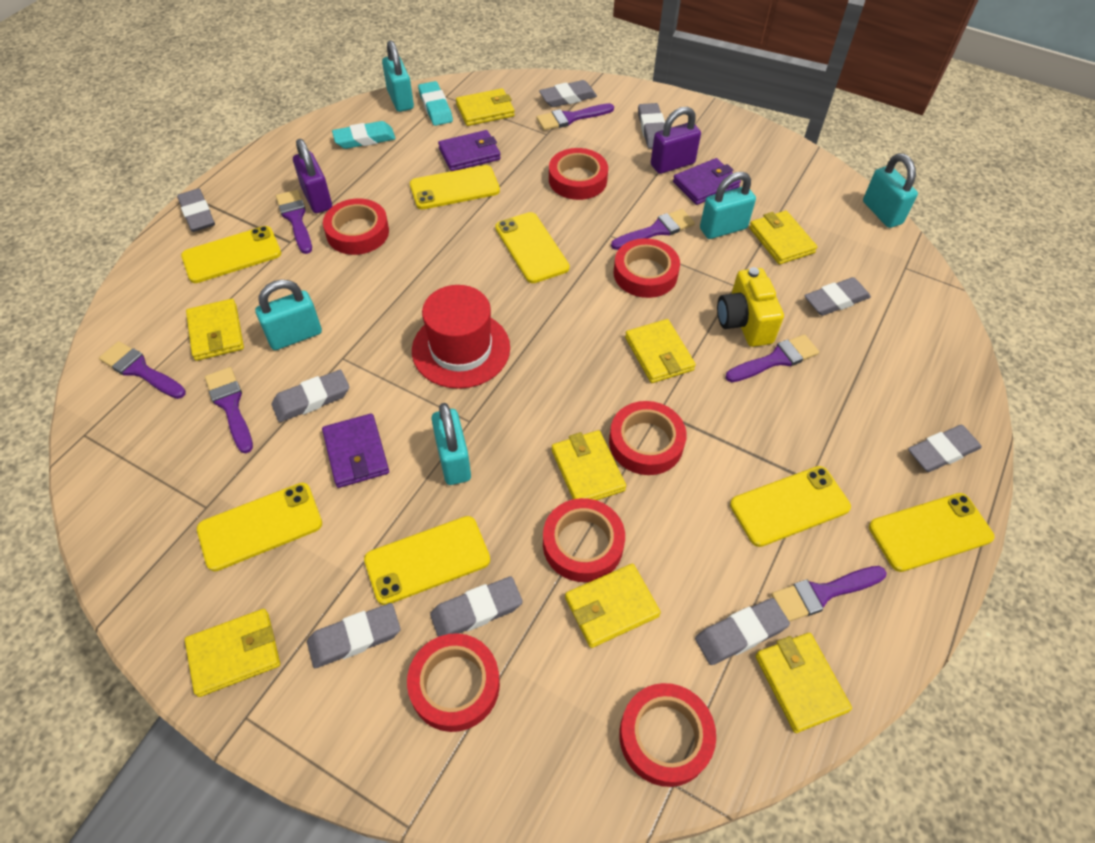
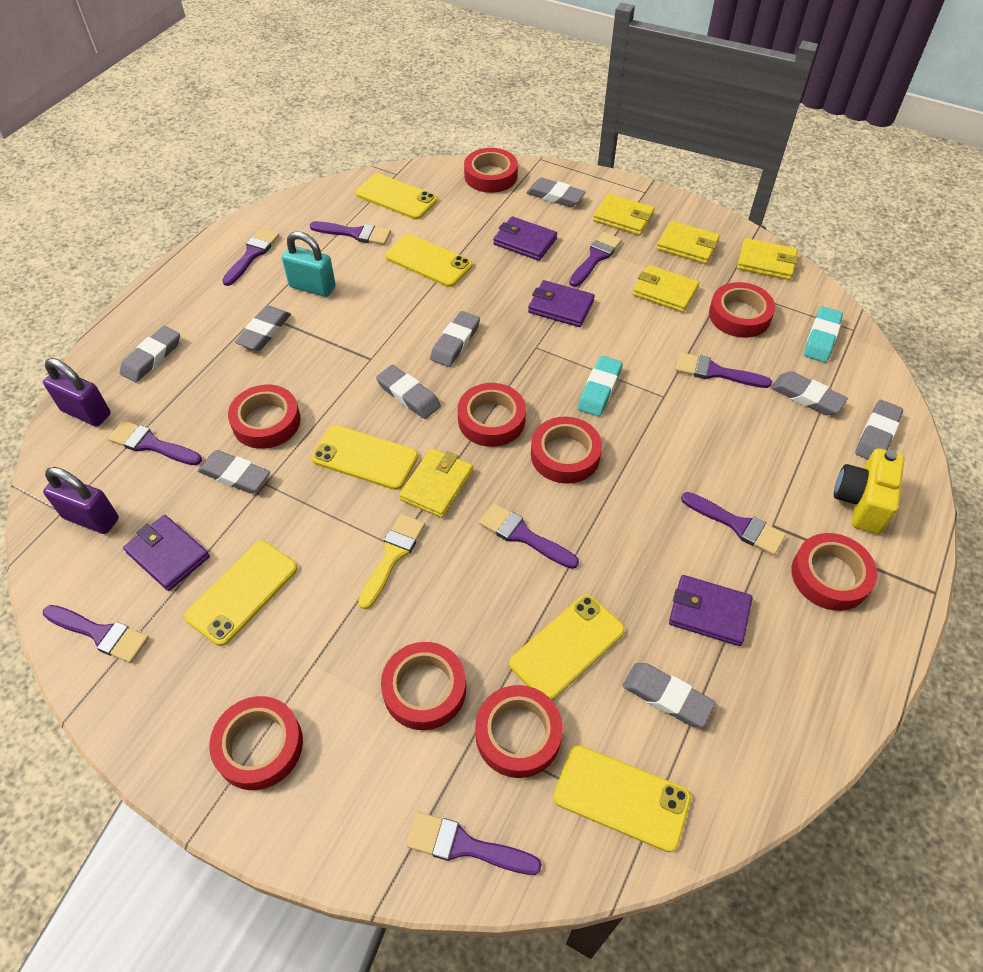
purple brush: [99,341,186,399] [205,367,253,453] [276,190,312,254] [536,103,614,131] [611,209,695,250] [725,334,819,382] [771,566,887,622] = 7 -> [43,605,149,663] [108,421,202,465] [222,228,279,286] [310,221,391,245] [407,812,542,875] [479,503,579,569] [569,232,622,287] [675,352,772,388] [681,492,786,556] = 9
purple wallet: [322,414,389,488] [438,130,501,171] [673,158,741,205] = 3 -> [123,515,210,591] [493,216,557,261] [528,280,595,327] [669,575,752,646] = 4
red hat: [412,285,510,389] = 1 -> none = 0
red tape: [323,199,389,255] [407,633,500,732] [543,498,625,582] [549,148,608,200] [609,401,687,475] [614,238,680,298] [619,683,716,787] = 7 -> [209,696,303,790] [228,385,301,449] [381,642,466,730] [458,383,526,447] [464,148,518,193] [475,685,563,778] [531,417,602,484] [709,282,775,338] [791,533,877,611] = 9
turquoise padlock: [255,280,322,350] [382,41,414,112] [431,403,471,485] [700,172,756,239] [863,153,918,228] = 5 -> [282,231,336,297] = 1
yellow brush: none = 0 -> [358,514,425,610] = 1
yellow phone: [181,226,281,283] [197,483,322,571] [364,516,490,605] [410,165,500,209] [495,212,570,283] [730,466,851,547] [869,493,994,572] = 7 -> [184,541,297,646] [311,425,418,490] [356,173,438,219] [385,234,472,287] [509,594,625,700] [554,745,691,852] = 6
yellow wallet: [185,609,280,697] [186,299,244,361] [456,88,515,126] [552,430,626,500] [565,563,661,648] [625,319,696,383] [749,211,817,265] [756,633,852,733] = 8 -> [399,448,473,518] [593,194,655,235] [632,265,699,313] [657,221,720,264] [737,238,798,280] = 5

